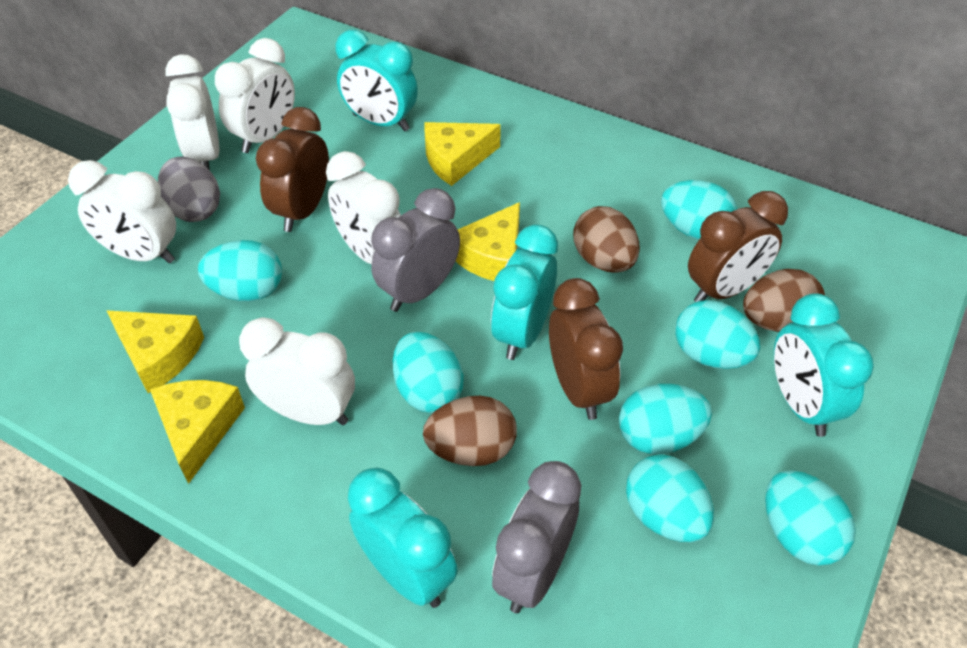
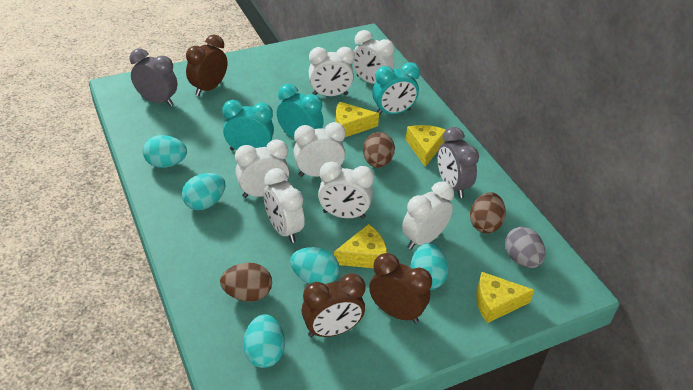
turquoise clock: [336,30,418,131] [348,467,458,608] [491,224,558,360] [774,293,874,437] = 4 -> [222,100,274,151] [277,84,324,139] [373,62,420,115] = 3
turquoise egg: [198,240,282,301] [393,331,464,413] [619,384,712,454] [626,455,714,542] [661,180,737,240] [675,300,760,369] [765,470,856,566] = 7 -> [143,135,187,168] [182,173,225,210] [243,314,285,368] [290,247,340,284] [410,243,448,290] = 5
white clock: [68,160,176,263] [165,54,219,170] [215,38,295,153] [239,318,355,425] [326,151,401,264] = 5 -> [235,139,289,198] [264,168,305,243] [293,122,346,177] [309,47,355,96] [318,161,374,219] [352,30,395,84] [402,182,454,250] = 7

